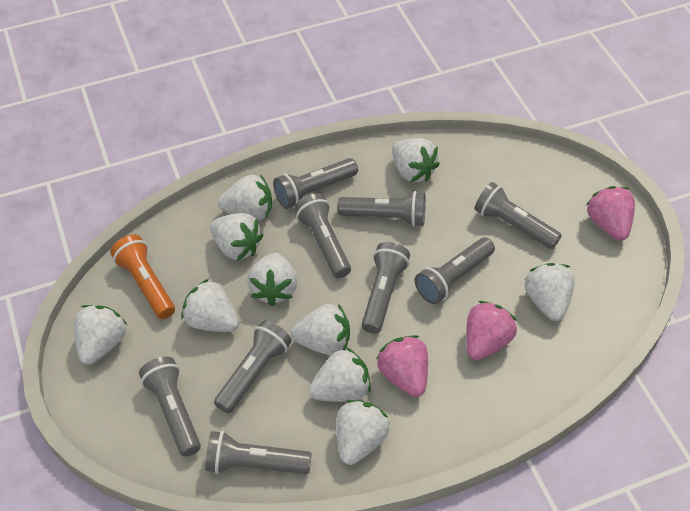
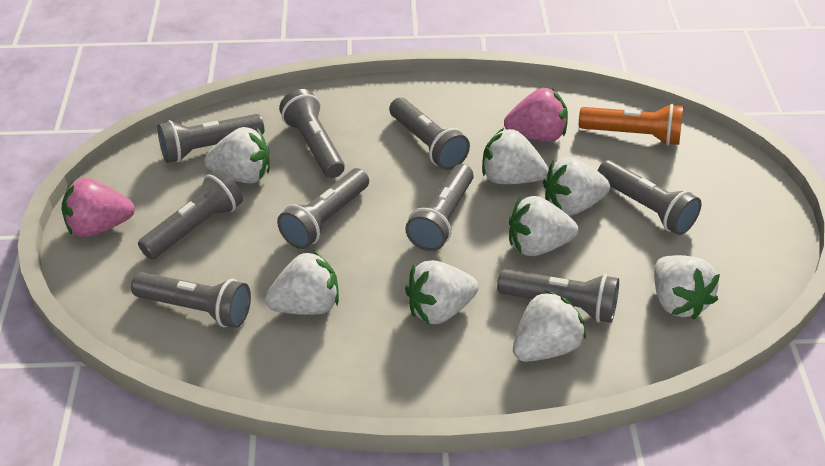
pink strawberry: [377,335,428,397] [466,301,517,360] [586,186,635,241] = 3 -> [62,178,135,237] [504,88,568,142] = 2
white strawberry: [74,305,127,365] [181,279,239,332] [210,213,263,261] [218,174,272,221] [247,253,297,306] [290,304,350,355] [309,347,371,402] [336,400,390,465] [392,138,440,182] [525,263,575,321] = 10 -> [204,127,270,183] [265,250,339,315] [405,260,479,324] [482,128,548,184] [509,196,578,256] [513,290,586,362] [543,157,610,216] [654,255,720,320] = 8

